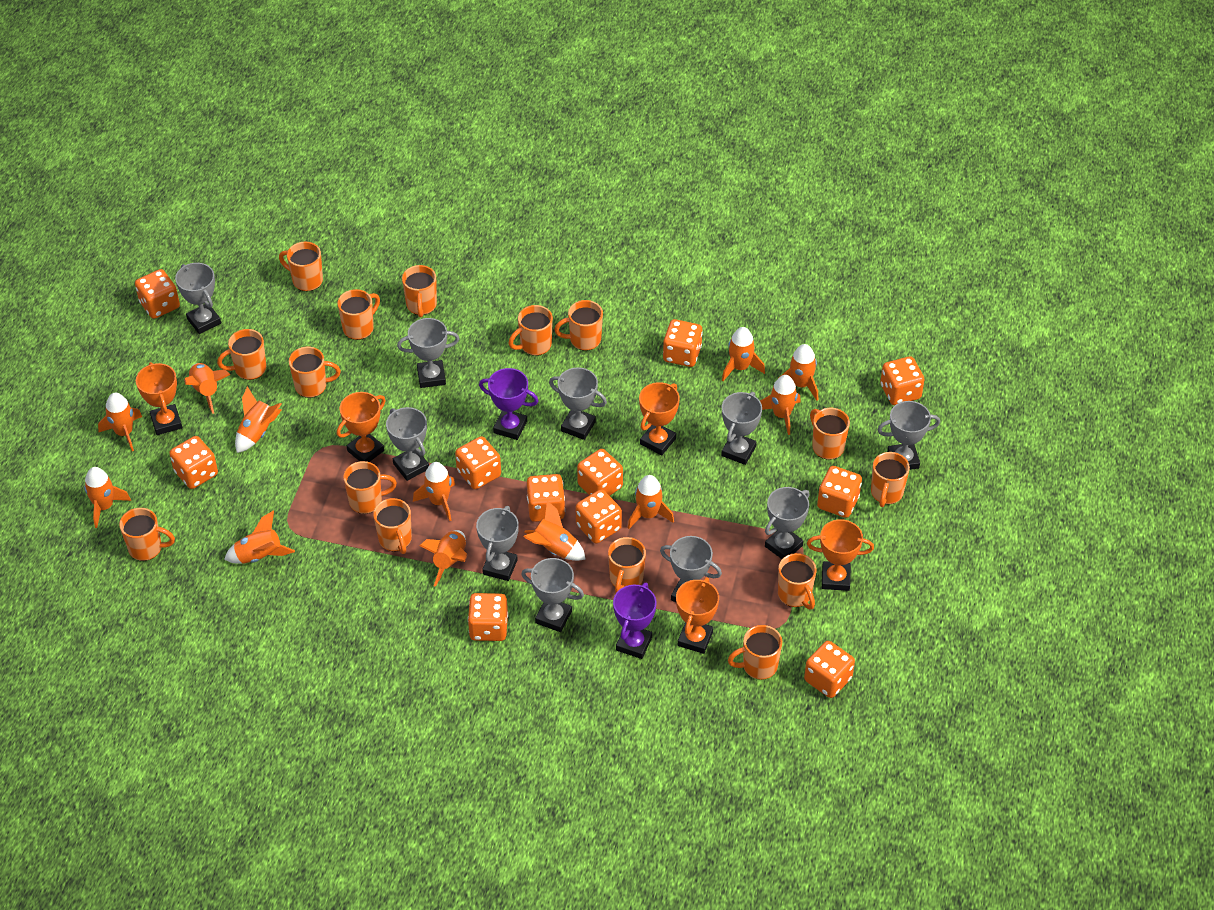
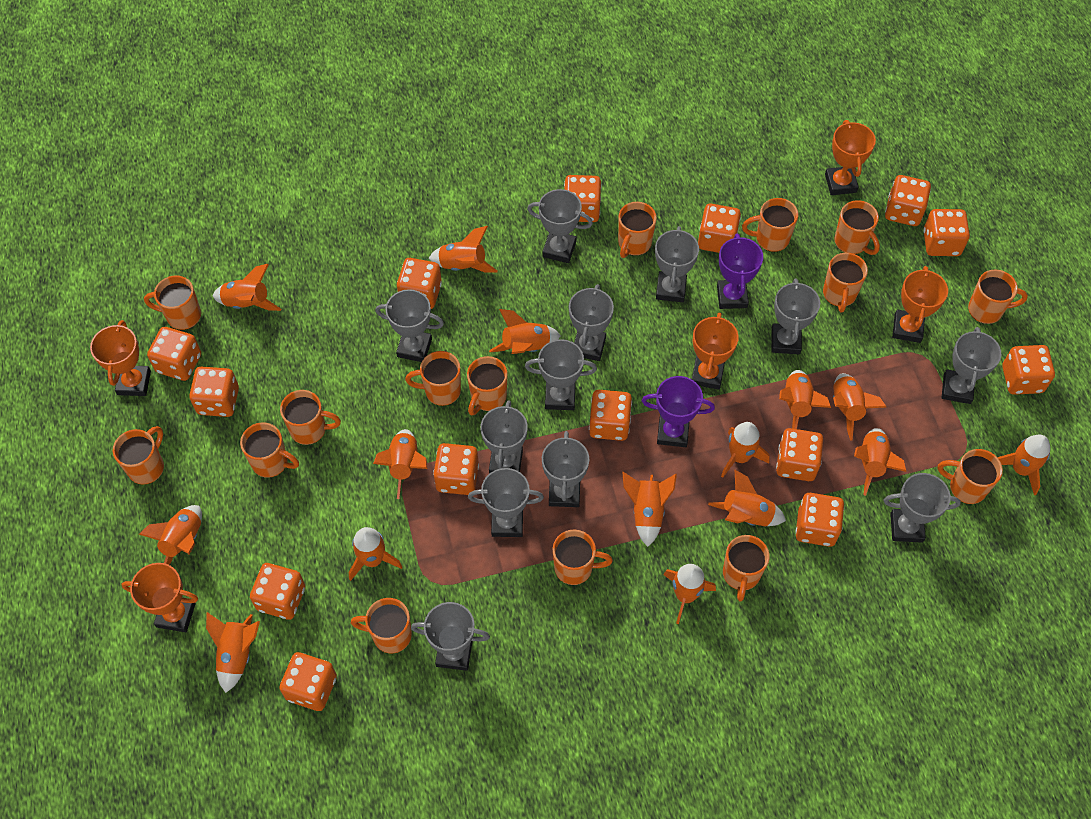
grey trophy: [175,263,221,334] [386,407,429,481] [397,318,459,388] [476,506,519,581] [521,558,584,632] [549,367,607,440] [660,536,722,602] [721,392,762,465] [765,487,809,559] [877,401,940,470] = 10 -> [375,289,444,362] [411,602,490,671] [468,468,544,537] [480,400,528,474] [525,339,597,410] [527,189,593,263] [542,431,589,507] [569,284,614,361] [655,226,699,302] [771,278,820,354] [884,473,961,543] [942,327,1001,404] = 12
orange dice: [135,269,180,319] [169,436,218,489] [455,436,501,489] [468,593,508,641] [527,474,565,522] [576,489,622,543] [577,449,623,496] [663,319,703,367] [804,641,855,698] [817,466,862,518] [880,356,924,405] = 11 -> [147,327,201,381] [189,367,239,417] [250,563,305,620] [279,652,337,711] [397,258,442,309] [433,443,479,495] [564,175,602,222] [589,390,632,441] [698,204,741,253] [776,428,823,481] [795,493,844,547] [885,175,931,226] [923,209,970,256] [1002,345,1055,395] = 14
orange rocket: [84,467,131,528] [98,393,142,451] [184,363,230,414] [224,511,295,564] [235,386,282,453] [413,462,455,521] [419,530,467,587] [523,500,586,561] [628,475,674,529] [722,327,765,381] [760,375,800,435] [781,344,818,400] = 12 -> [139,505,202,565] [206,612,260,693] [213,264,281,311] [349,527,402,581] [373,429,427,499] [429,226,498,273] [489,309,561,354] [622,472,677,547] [663,564,716,624] [708,469,786,526] [721,422,770,478] [779,370,831,429] [833,373,886,441] [854,428,906,496] [997,434,1050,495] = 15

